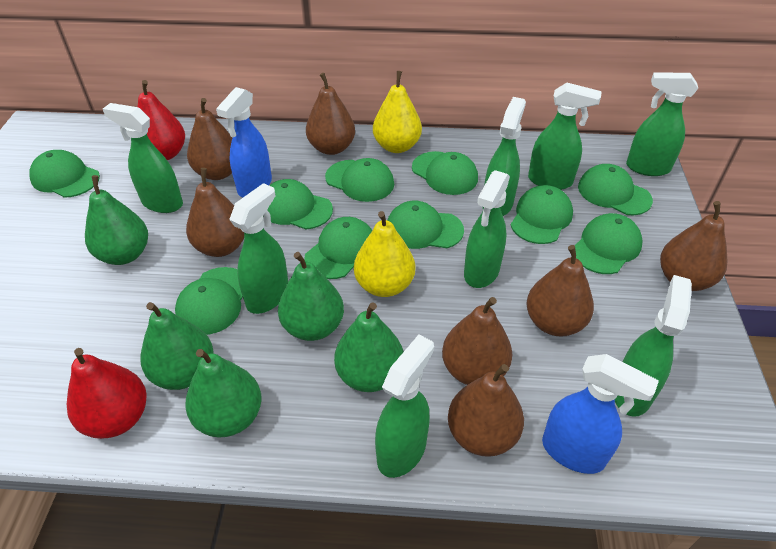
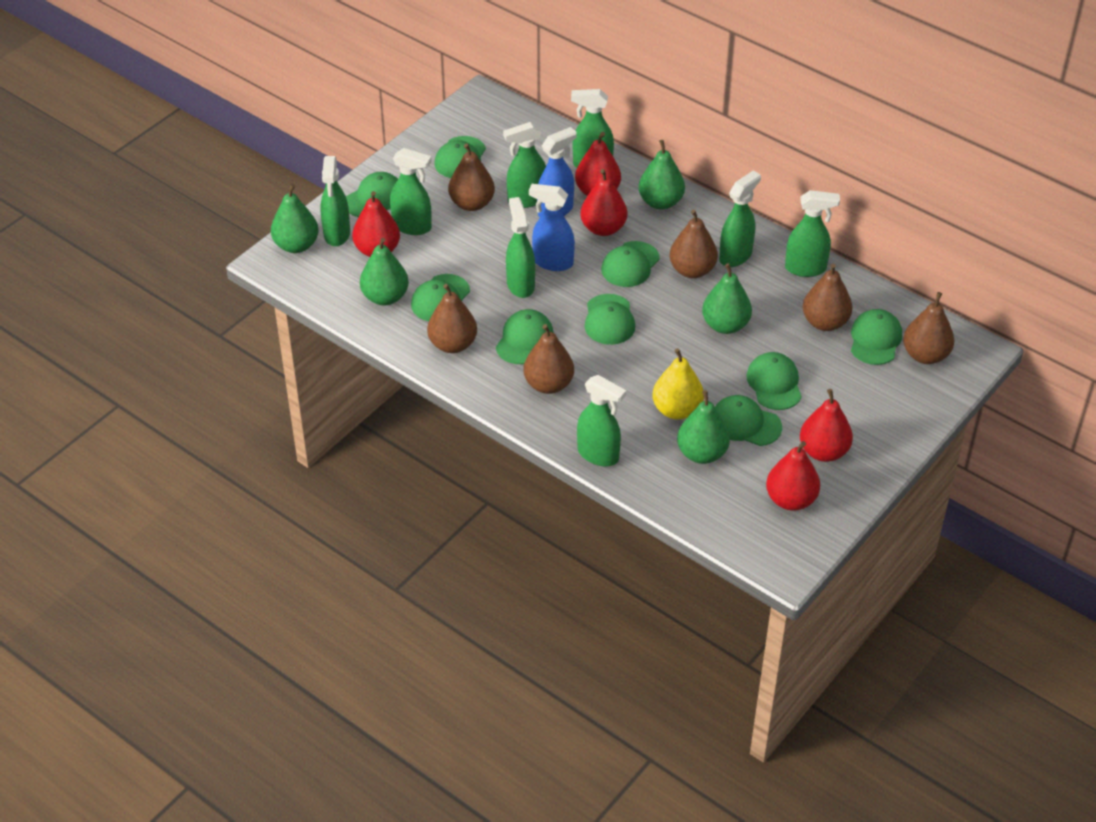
brown pear: [186,168,244,257] [187,98,233,180] [306,73,355,155] [442,297,512,385] [448,364,524,457] [526,245,594,337] [660,201,727,291] = 7 -> [427,284,477,353] [448,143,495,211] [523,324,574,394] [670,210,718,278] [803,264,853,331] [903,292,954,364] = 6
green cap: [29,150,100,198] [175,267,243,335] [263,179,333,230] [304,217,372,279] [325,158,394,202] [387,201,464,249] [412,151,478,195] [511,185,573,244] [575,213,643,274] [578,164,653,215] = 10 -> [346,172,398,217] [411,274,470,321] [434,136,486,178] [496,309,554,364] [585,294,635,345] [601,241,660,287] [715,395,782,446] [746,352,802,410] [851,309,902,365] = 9
red pear: [67,348,147,439] [137,80,185,160] = 2 -> [352,191,400,257] [575,132,621,196] [580,169,627,236] [766,441,820,511] [800,389,853,462] = 5
yellow pear: [354,211,415,297] [373,71,422,153] = 2 -> [652,348,704,420] = 1

